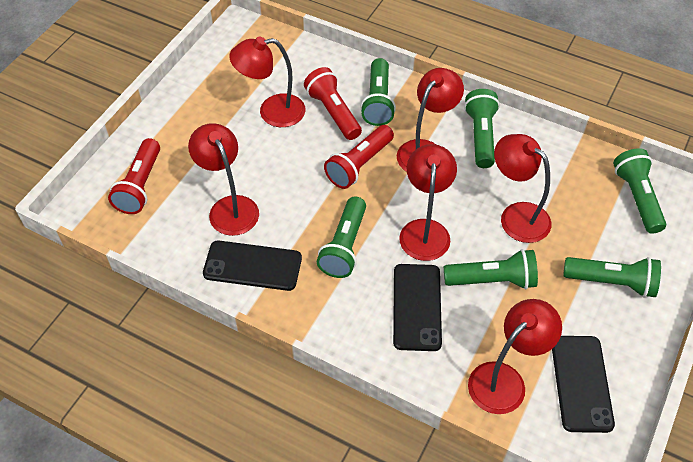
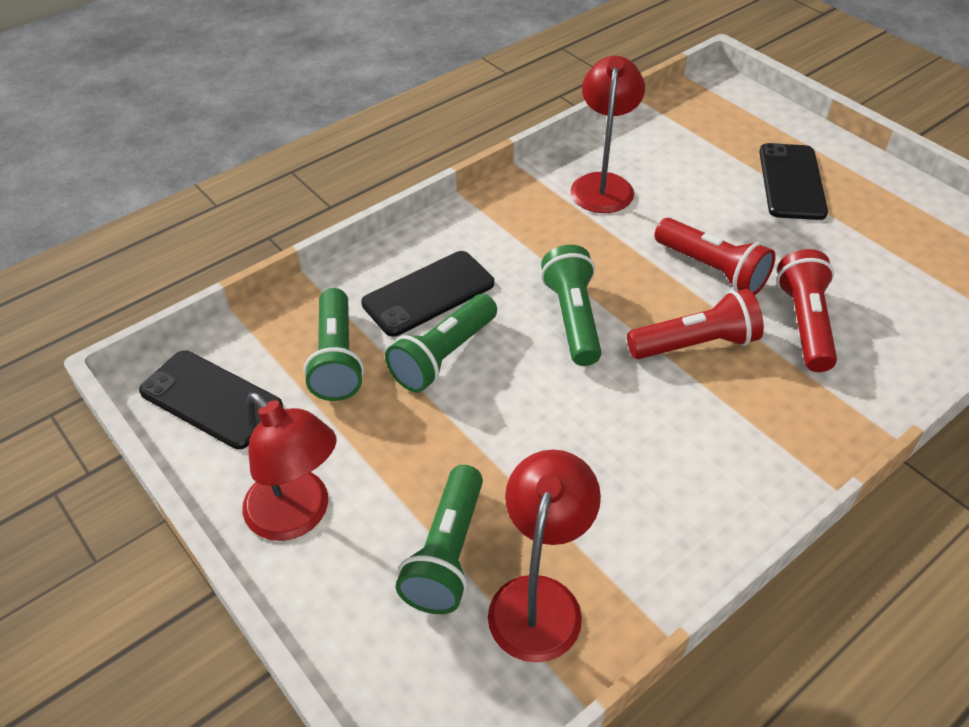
green flashlight: [317,196,366,278] [360,58,396,126] [444,249,538,289] [464,89,500,168] [563,257,661,298] [613,148,666,234] = 6 -> [304,288,364,401] [385,294,497,393] [396,465,483,614] [541,245,601,366] = 4
red lamp: [188,123,259,236] [229,37,305,127] [397,68,464,172] [399,144,457,261] [468,299,562,414] [494,134,551,243] = 6 -> [242,392,337,541] [488,450,601,663] [571,56,645,213] = 3

